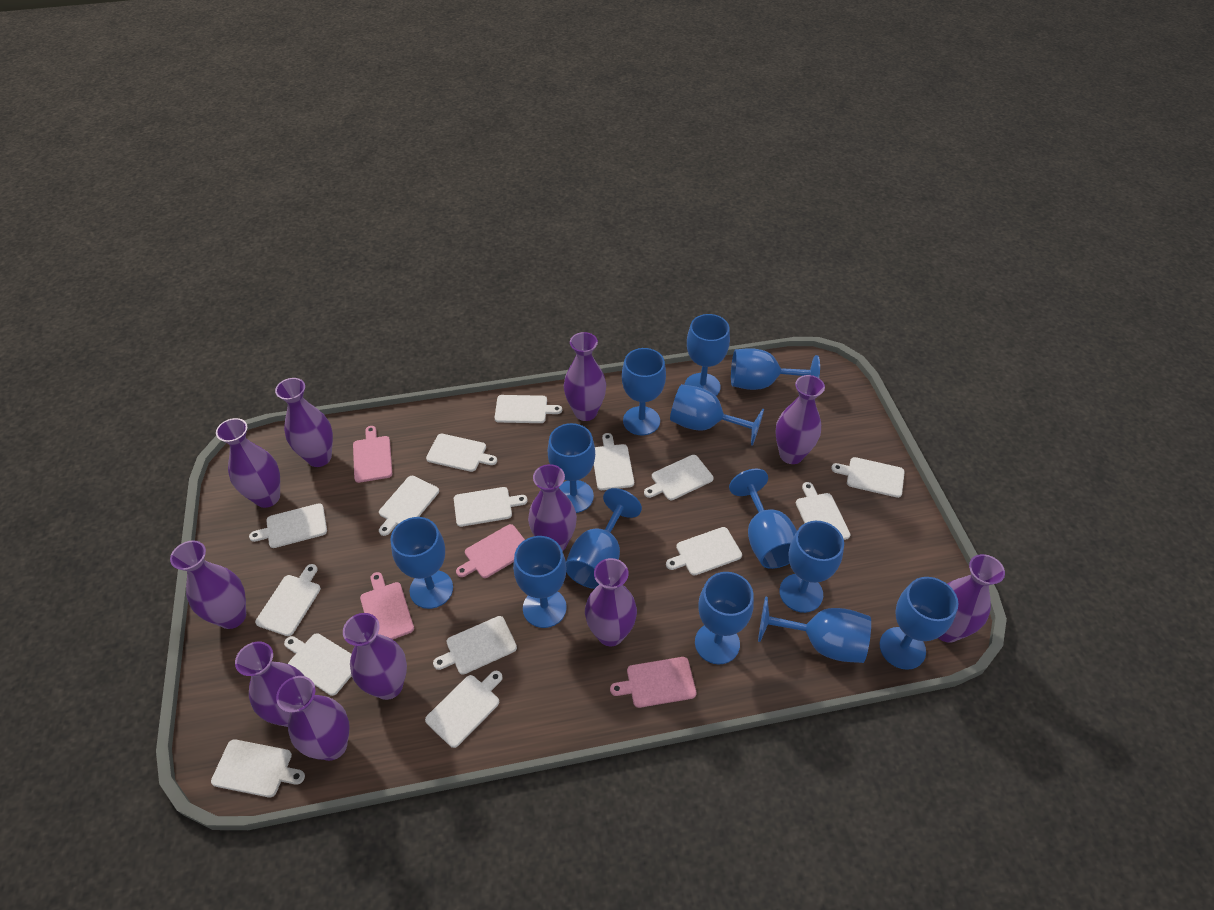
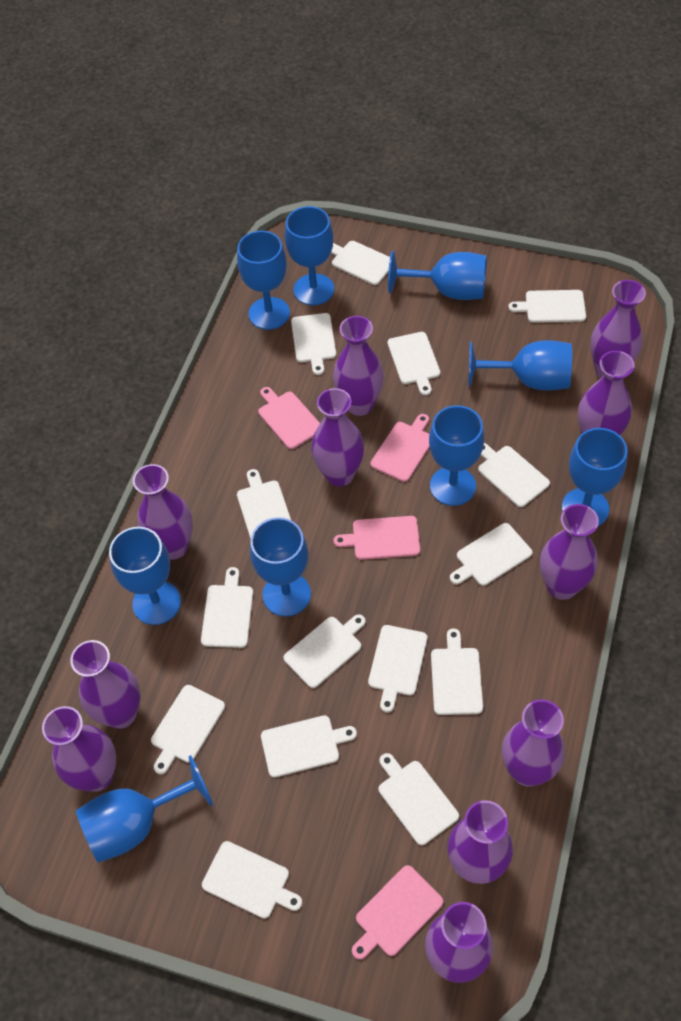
blue goblet: [390,517,453,609] [513,536,567,628] [548,423,595,513] [566,488,642,589] [622,348,666,435] [670,384,764,446] [685,314,730,396] [695,572,754,664] [729,469,797,569] [731,348,820,390] [758,596,871,663] [779,521,844,613] [879,577,958,670] = 13 -> [76,755,213,863] [109,527,181,625] [237,231,290,330] [250,517,311,617] [285,206,334,305] [388,251,487,300] [429,405,484,506] [468,340,572,391] [562,428,627,526] = 9

